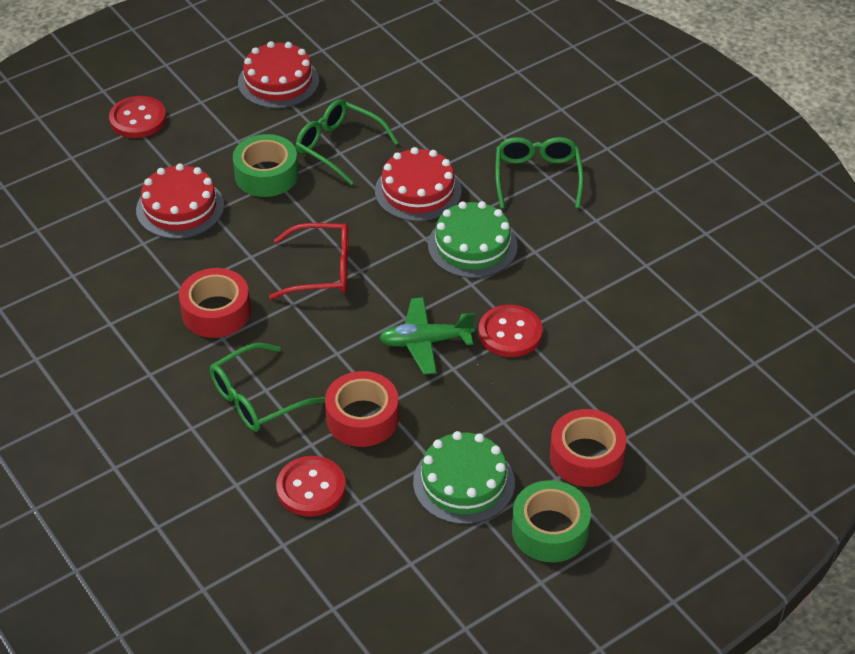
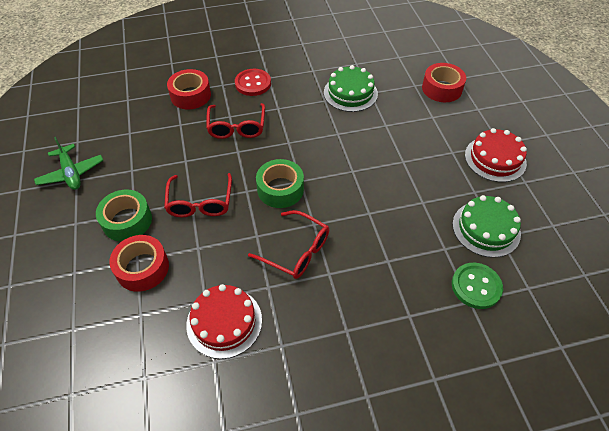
green button: none = 0 -> [452,263,503,309] = 1
green glasses: [210,343,325,432] [296,99,398,185] [495,137,584,208] = 3 -> none = 0
red button: [109,96,167,138] [276,456,346,517] [479,305,542,357] = 3 -> [235,69,271,96] = 1
red cake: [136,164,224,239] [238,41,319,108] [375,147,462,221] = 3 -> [186,284,262,359] [465,128,527,182] = 2
red glasses: [269,223,348,299] = 1 -> [164,173,232,217] [206,103,265,139] [248,210,329,279] = 3

